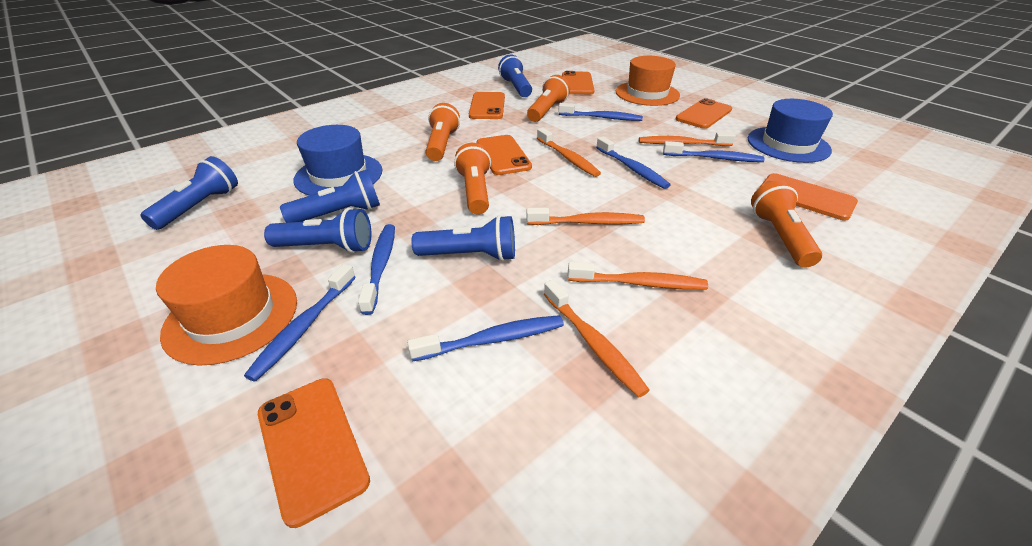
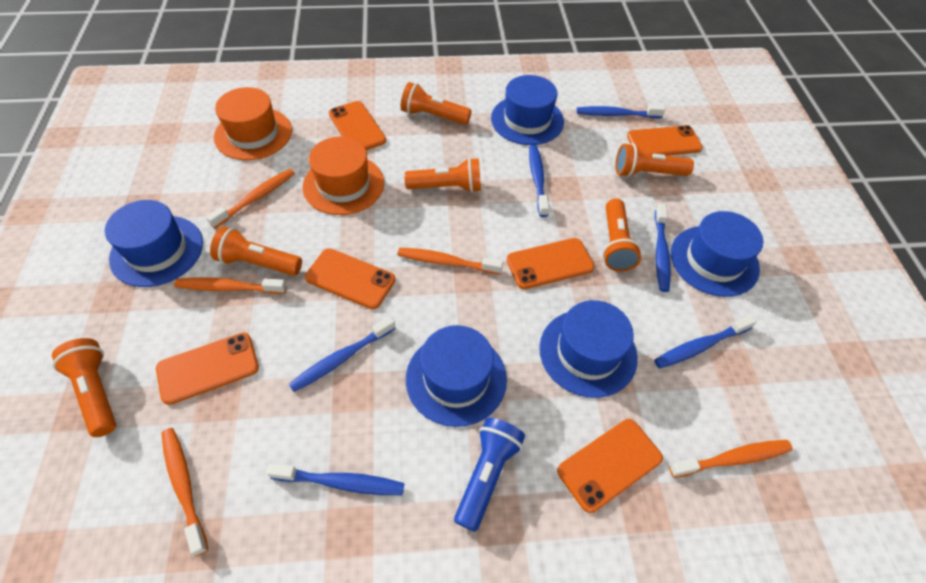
blue flashlight: [140,156,238,230] [264,208,372,253] [280,170,380,223] [411,215,515,261] [498,55,532,97] = 5 -> [454,418,525,532] = 1
blue hat: [293,125,382,196] [748,99,833,163] = 2 -> [105,200,203,287] [406,325,507,427] [491,75,564,145] [539,300,638,398] [671,211,763,297] = 5
orange flashlight: [426,103,460,161] [454,143,491,215] [527,75,570,122] [751,181,822,268] = 4 -> [52,338,116,437] [210,226,302,276] [401,82,472,125] [404,158,481,193] [603,198,642,272] [615,143,694,177] = 6

